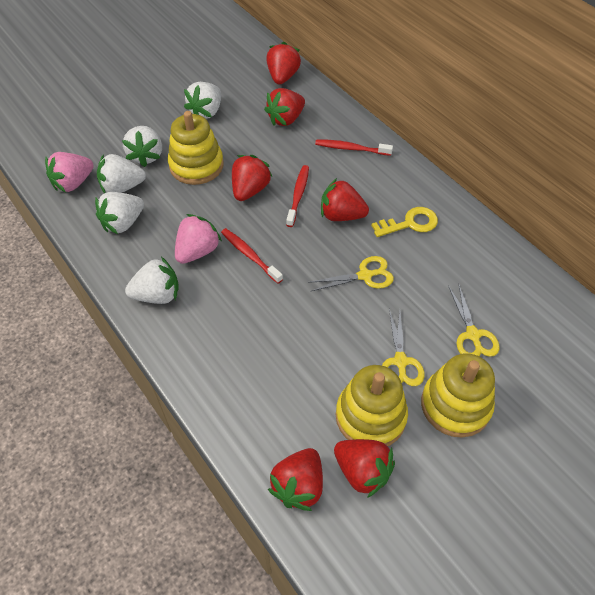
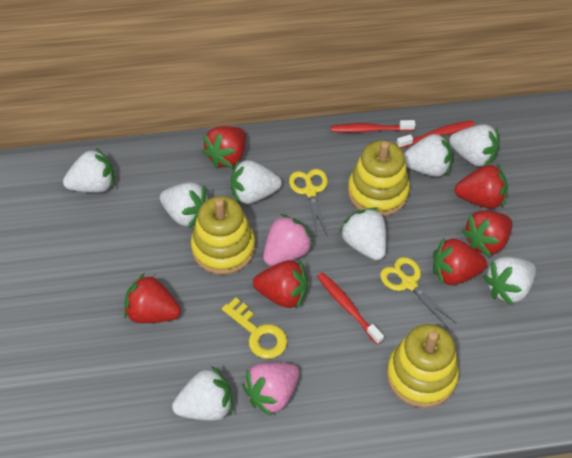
white strawberry: [95,192,144,234] [97,154,146,194] [122,126,162,167] [125,257,179,304] [184,82,221,119] = 5 -> [63,148,114,193] [160,182,208,228] [172,366,232,421] [231,160,282,204] [339,207,386,261] [404,133,452,177] [449,124,499,167] [483,257,536,305] = 8
yellow scissors: [308,256,394,291] [382,309,425,386] [448,285,500,357] = 3 -> [289,169,328,235] [380,257,456,328] = 2

